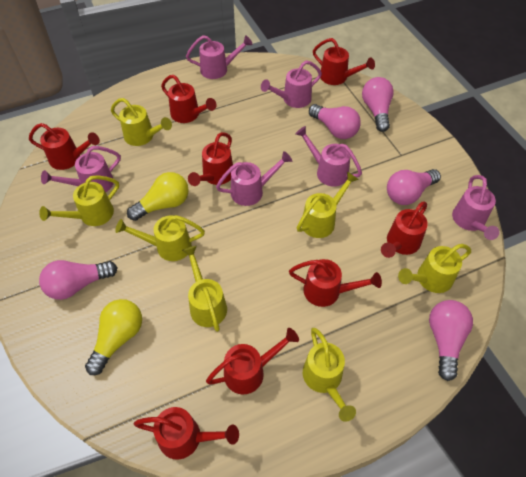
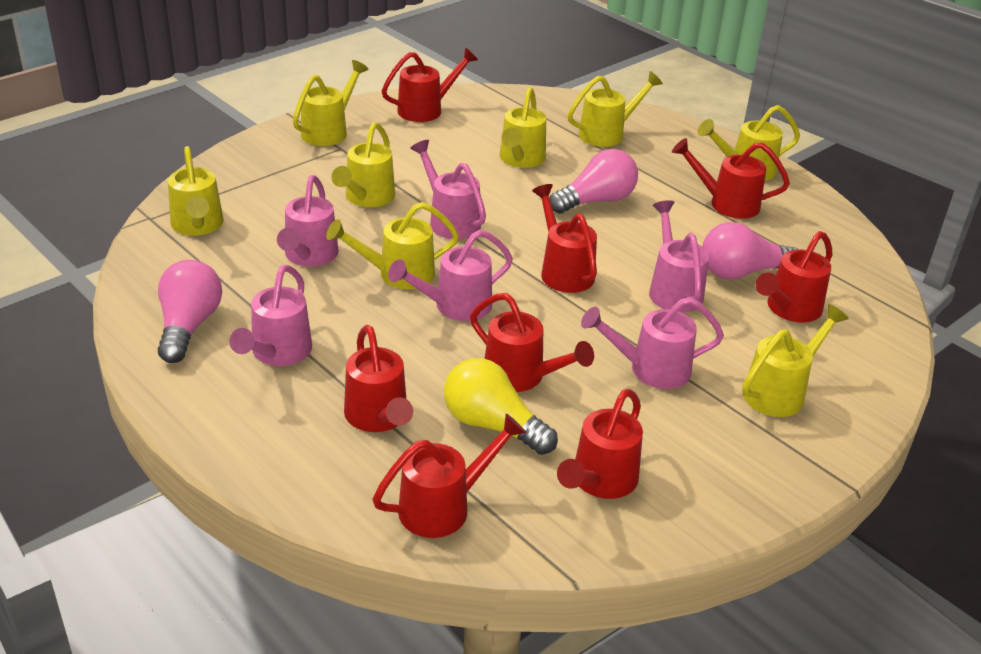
pink light bulb: [39,260,118,300] [309,104,361,139] [362,77,394,132] [387,169,441,205] [429,300,473,381] = 5 -> [158,260,222,363] [549,149,638,214] [702,222,799,279] = 3
yellow light bulb: [85,299,142,375] [127,172,189,221] = 2 -> [444,358,558,455] = 1
yellow watering can: [39,175,119,226] [111,98,172,146] [115,215,205,261] [182,246,227,332] [297,172,359,238] [303,328,356,422] [398,244,471,293] = 7 -> [168,146,223,236] [293,60,368,146] [326,202,459,289] [331,122,395,207] [500,87,546,168] [567,71,663,147] [698,105,800,181] [742,304,849,417] = 8

